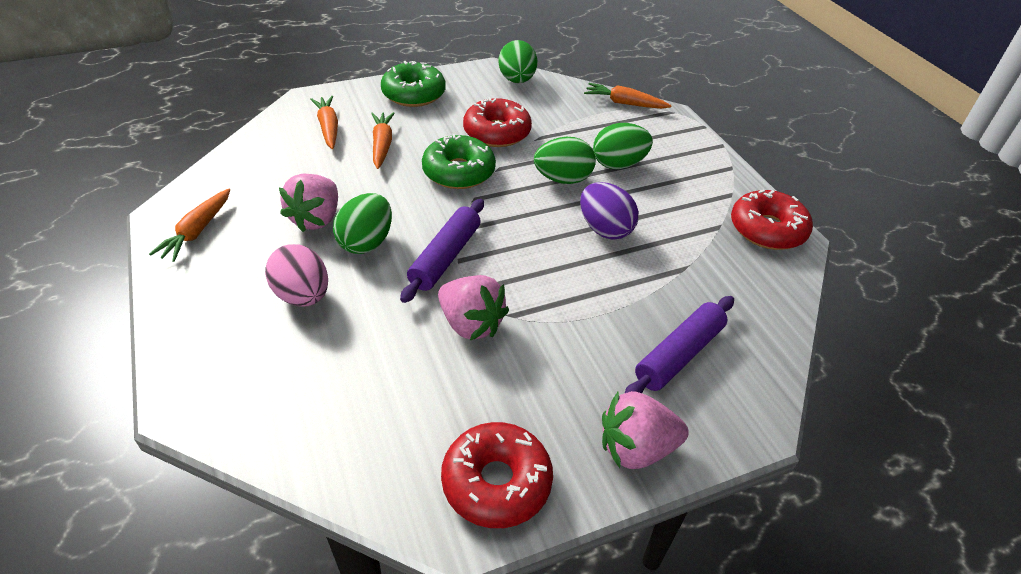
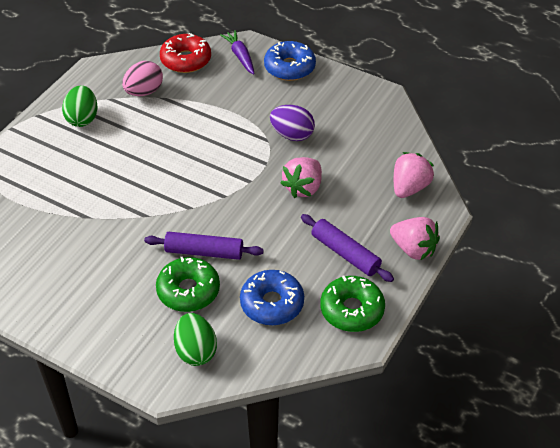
blue donut: none = 0 -> [240,270,304,325] [264,41,316,81] = 2
green egg: [333,193,392,254] [498,40,538,83] [534,137,596,184] [593,123,653,169] = 4 -> [62,85,97,127] [174,313,217,366] = 2
orange carrot: [149,189,230,262] [310,96,338,149] [371,112,395,169] [584,83,672,109] = 4 -> none = 0
purple carrot: none = 0 -> [220,30,254,74] = 1
red donut: [441,422,553,528] [463,97,532,147] [731,189,813,250] = 3 -> [160,33,211,73] = 1

